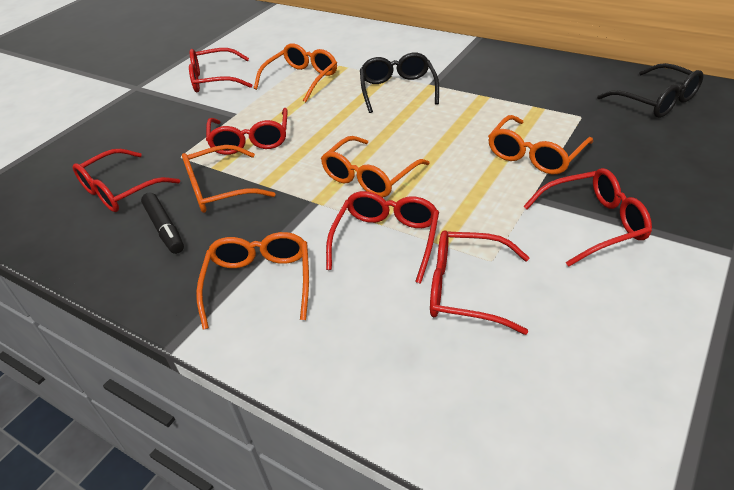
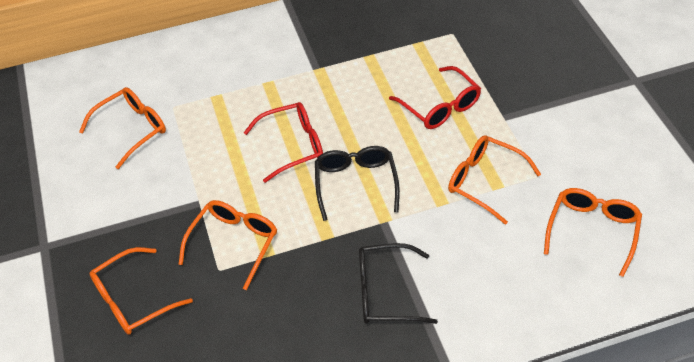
black marker: [141,192,184,254] = 1 -> none = 0
red glasses: [72,149,180,212] [189,48,252,92] [206,108,288,155] [326,191,439,284] [430,230,530,335] [523,168,652,267] = 6 -> [244,102,323,183] [389,66,481,129] = 2

